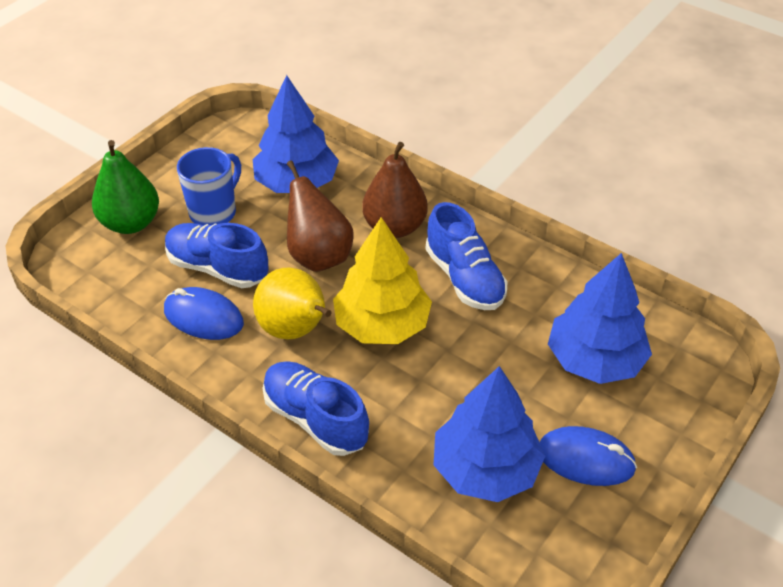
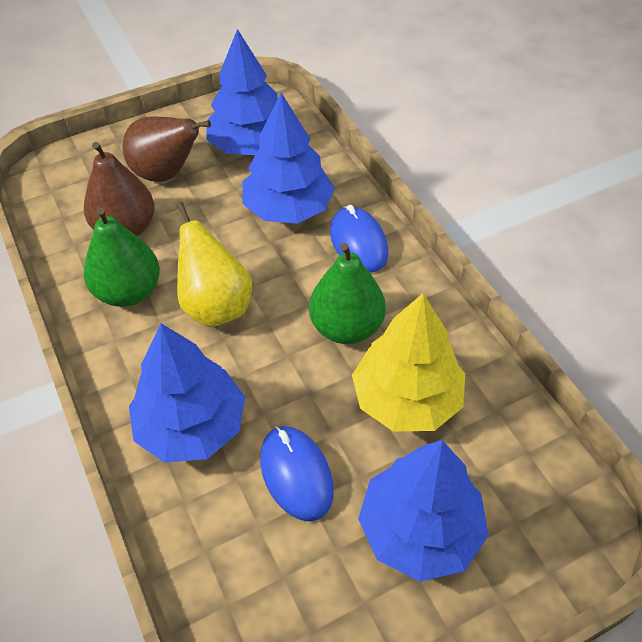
blue mug: [177,147,241,225] = 1 -> none = 0
blue shoe: [165,223,269,288] [262,361,369,456] [426,202,507,310] = 3 -> none = 0
blue tree: [253,75,339,193] [433,366,545,502] [548,253,652,384] = 3 -> [129,323,245,463] [206,29,278,155] [243,92,335,224] [358,440,489,581] = 4
green pear: [92,140,159,234] = 1 -> [84,207,160,307] [309,243,386,344] = 2

